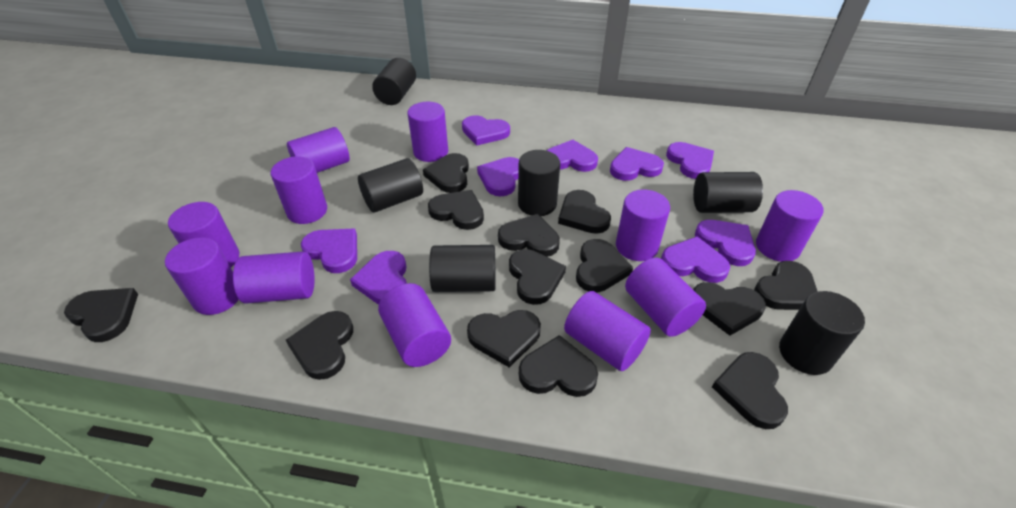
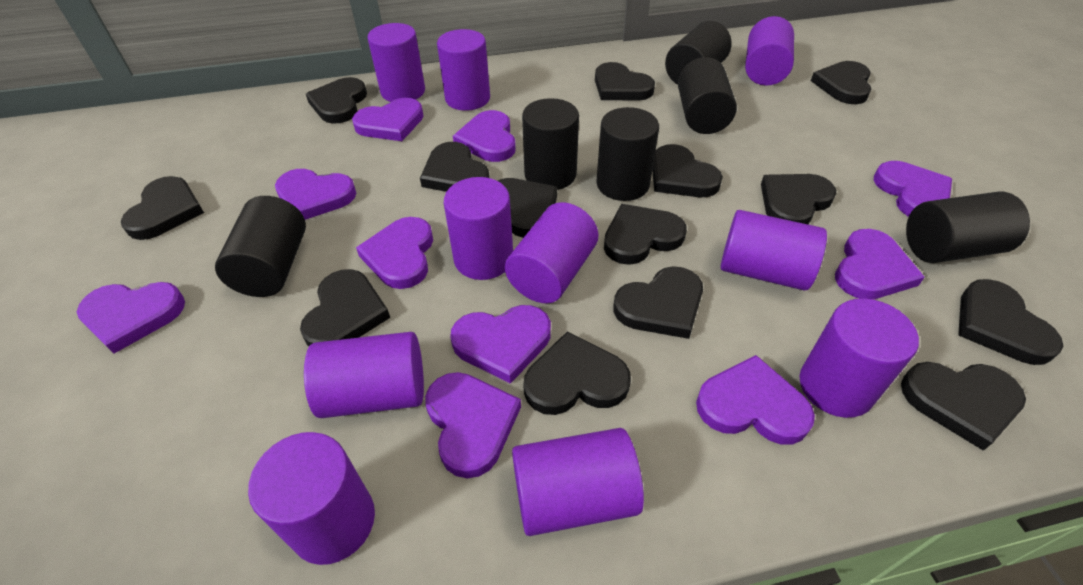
black heart: [64,288,138,342] [286,311,353,380] [423,153,469,193] [428,190,484,230] [467,310,541,367] [498,214,560,257] [509,249,566,305] [519,335,598,397] [558,190,611,234] [576,239,633,292] [693,282,766,336] [712,352,788,429] [754,261,818,310] = 13 -> [121,176,204,240] [300,269,390,346] [306,77,367,124] [420,142,489,192] [498,178,557,238] [523,331,631,415] [595,62,655,101] [604,204,687,265] [613,266,703,339] [652,144,723,197] [761,174,836,224] [811,61,871,104] [901,362,1026,451] [958,279,1063,365] = 14
purple cylinder: [165,237,239,315] [168,202,239,267] [233,251,315,303] [271,156,327,224] [287,127,350,173] [378,283,451,367] [407,102,448,162] [564,291,651,371] [616,190,670,261] [625,258,706,337] [756,190,824,262] = 11 -> [248,432,375,565] [304,332,424,418] [368,23,425,102] [437,29,490,111] [444,177,513,280] [505,202,598,304] [512,428,644,536] [721,210,827,291] [745,16,794,86] [800,298,919,418] = 10
purple heart: [301,229,357,273] [350,251,407,304] [462,115,510,145] [477,157,519,196] [547,140,598,172] [610,147,664,181] [661,236,730,283] [666,142,714,179] [695,220,756,266] = 9 -> [77,282,185,353] [275,169,356,220] [352,98,424,141] [356,217,433,289] [425,372,521,478] [450,305,551,384] [453,110,516,162] [696,355,815,445] [835,229,925,299] [874,161,952,217] = 10

